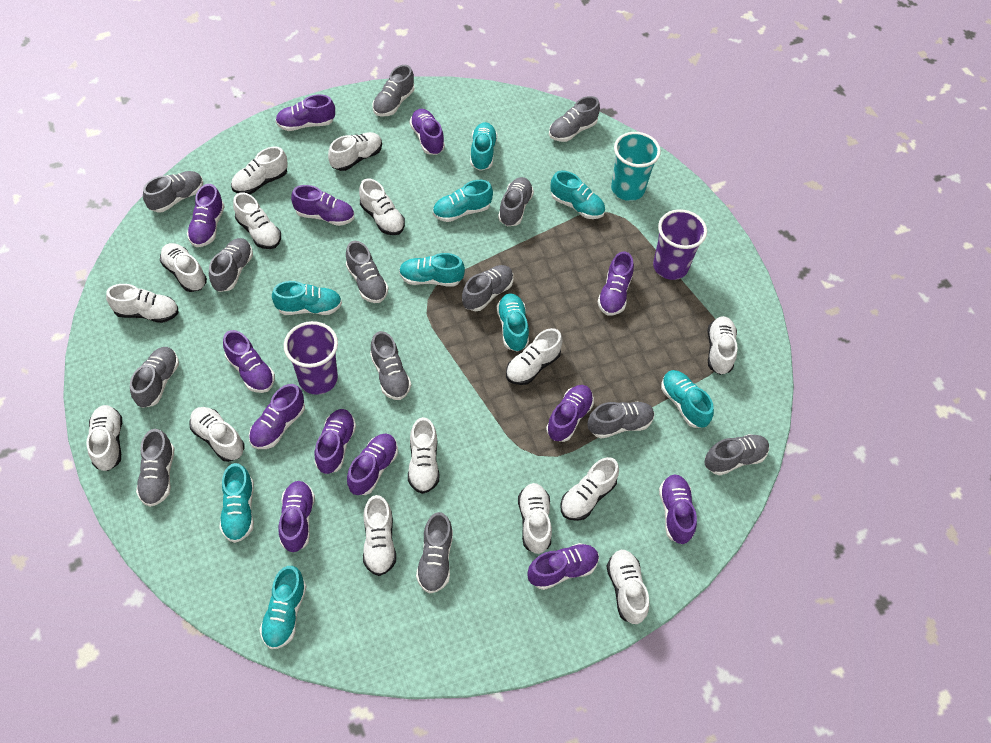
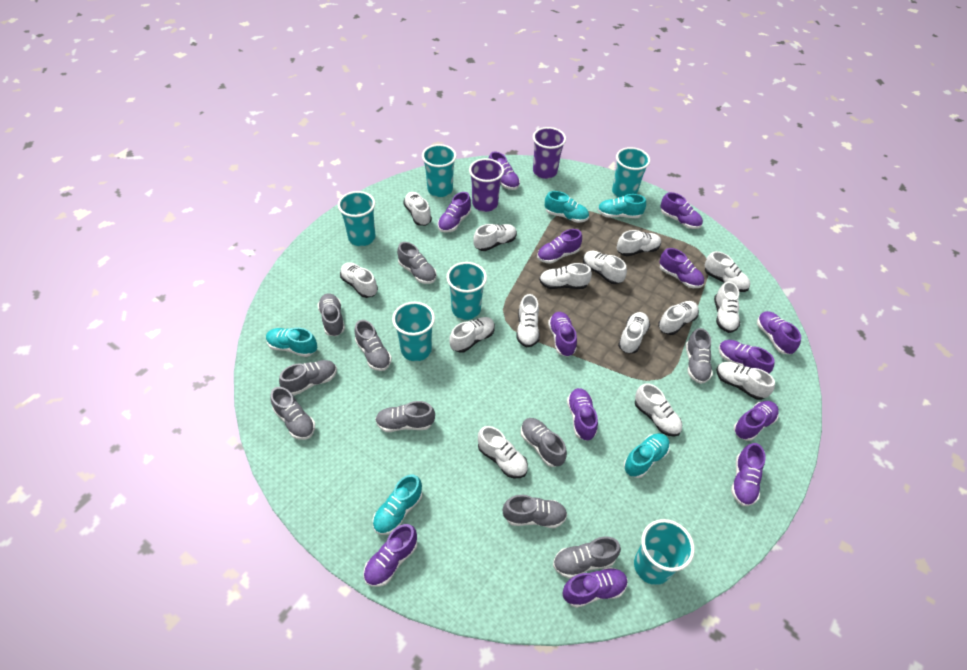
grey shoe: [130,347,179,408] [136,429,175,507] [143,171,203,213] [209,238,253,292] [346,241,388,303] [370,331,411,400] [372,65,415,116] [416,512,453,593] [462,265,513,311] [498,177,534,226] [549,96,600,142] [587,402,654,439] [704,434,769,475] = 13 -> [270,387,315,440] [279,360,337,395] [318,293,345,336] [354,320,392,371] [375,401,435,432] [397,242,437,284] [503,495,567,528] [521,418,567,467] [553,536,621,579] [686,328,713,384] = 10
turquoise cup: [611,132,661,201] = 1 -> [338,191,376,246] [392,302,435,361] [422,144,457,197] [446,262,487,320] [612,147,650,198] [634,519,695,585] = 6
turquoise shoe: [219,463,254,543] [259,566,307,649] [272,281,342,315] [399,253,465,287] [433,180,493,222] [470,122,498,171] [497,293,529,352] [551,171,605,219] [661,370,714,428] = 9 -> [266,328,317,357] [373,475,422,535] [545,191,589,223] [598,194,646,218] [624,433,670,478] = 5

